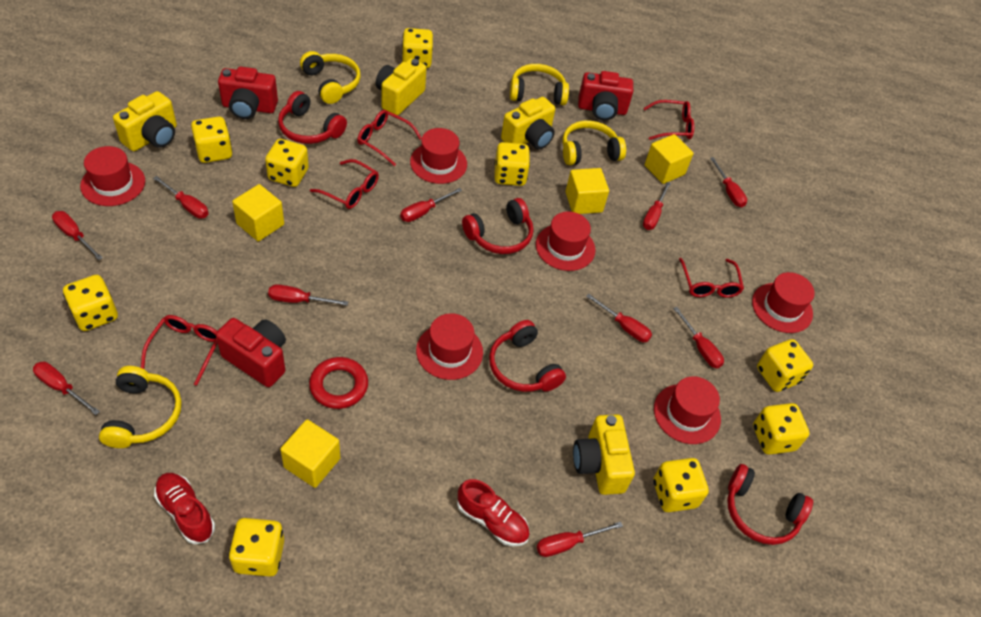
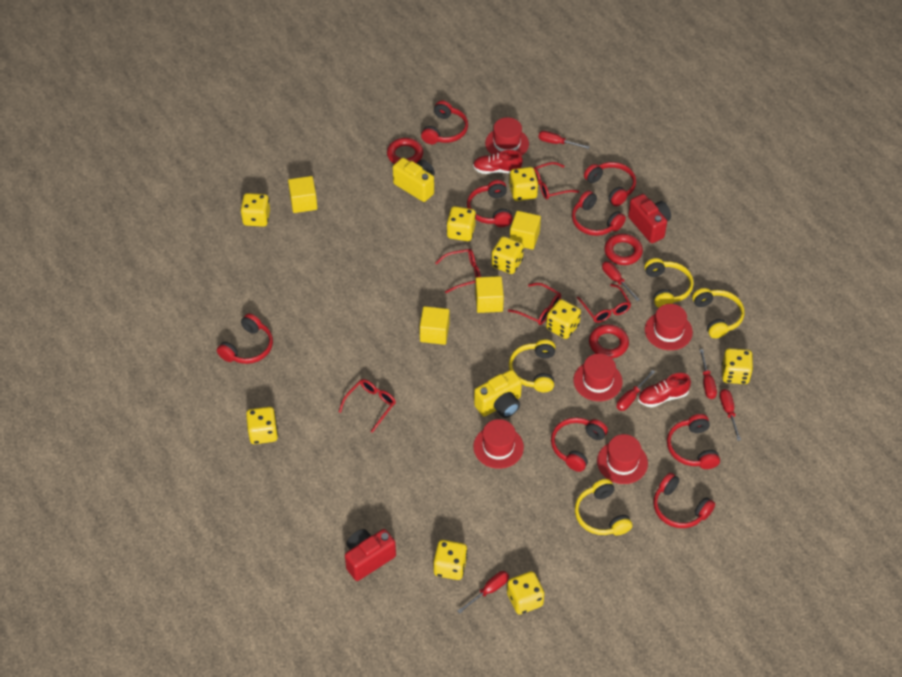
red camera: [216,318,286,387] [218,66,278,119] [578,71,633,121] = 3 -> [345,529,396,581] [628,194,671,243] = 2
red hat: [80,146,145,206] [410,128,467,184] [416,313,483,380] [536,212,595,271] [654,376,721,444] [752,272,815,333] = 6 -> [473,419,524,469] [485,117,529,156] [574,353,623,401] [597,434,648,484] [645,304,693,350] = 5
red headphones: [278,91,347,144] [462,198,533,254] [489,320,566,392] [727,464,813,545] = 4 -> [217,313,273,364] [421,101,468,144] [467,180,513,227] [551,418,608,472] [572,191,626,236] [584,162,636,206] [653,473,715,528] [667,414,720,469] = 8
red ring: [309,357,368,409] = 1 -> [387,138,423,164] [589,324,629,358] [604,234,643,265] = 3
red screwdriver: [33,362,100,415] [52,211,103,260] [153,176,208,219] [268,284,348,306] [400,188,462,222] [537,521,623,557] [586,294,652,342] [643,182,671,230] [673,307,724,368] [710,157,747,207] = 10 -> [458,571,509,613] [538,131,590,149] [602,261,640,301] [616,370,655,411] [700,349,717,399] [720,389,741,441] = 6
yellow camera: [113,91,177,151] [376,58,426,115] [501,97,555,149] [573,414,635,495] = 4 -> [393,158,435,202] [474,370,522,418] = 2

